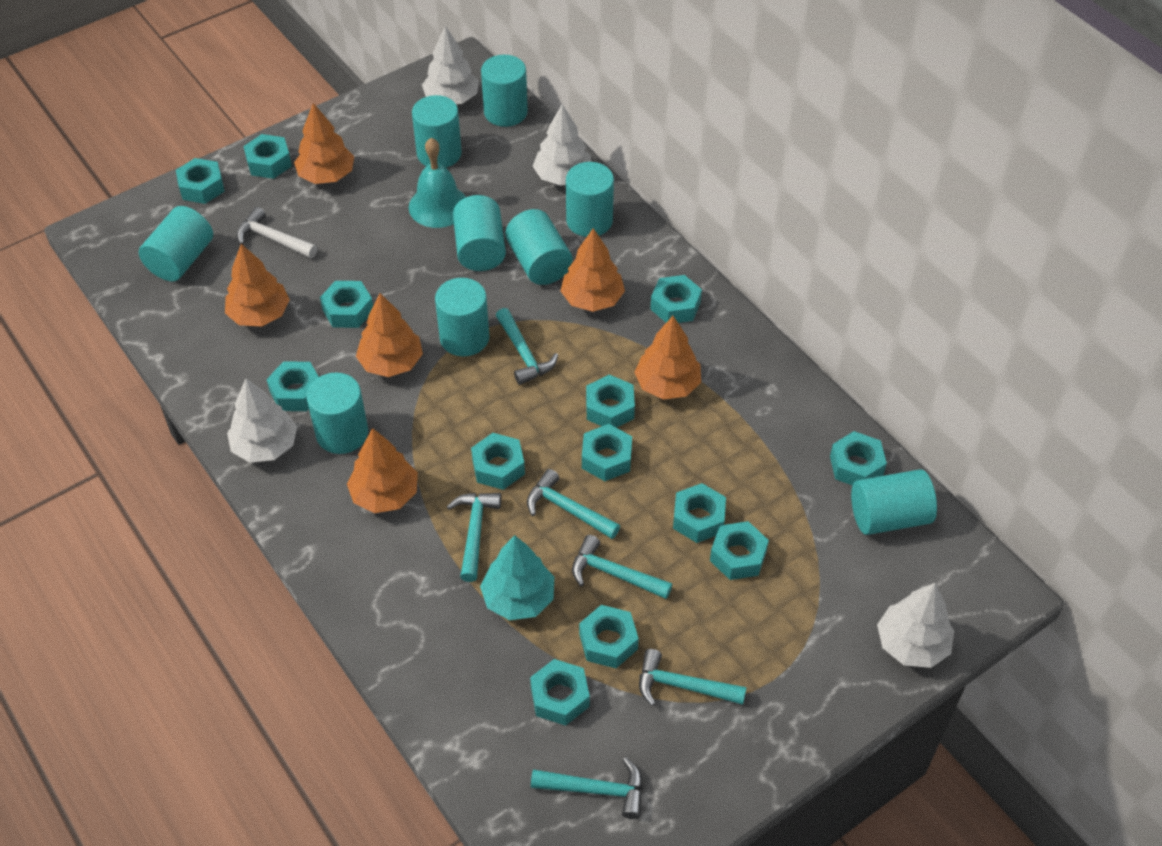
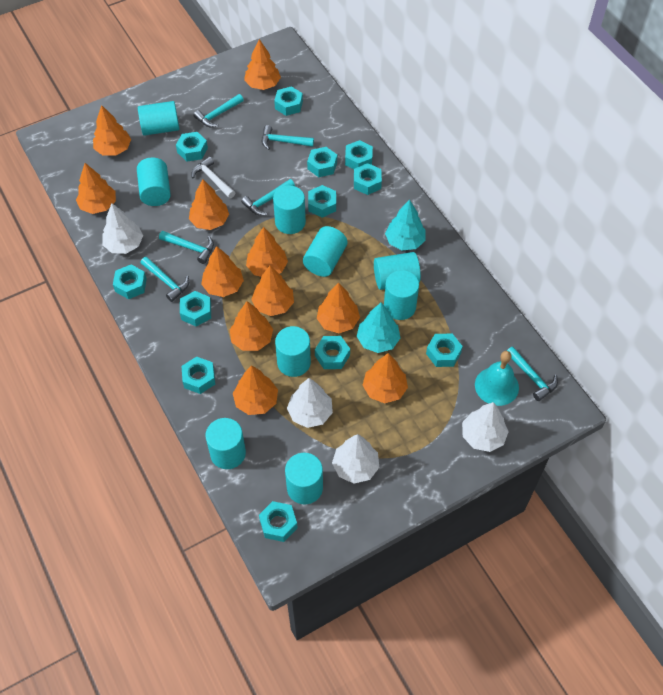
orange tree: [225,244,290,327] [294,103,354,184] [347,428,418,513] [356,293,423,377] [561,228,625,312] [634,316,701,400] = 6 -> [76,163,116,214] [93,105,131,156] [189,179,229,230] [201,246,244,297] [230,301,273,351] [233,365,278,415] [244,39,281,90] [246,227,288,277] [251,265,294,316] [317,282,360,333] [363,353,408,403] = 11
turquoise nut: [176,158,225,204] [243,134,292,179] [266,361,319,411] [320,281,373,328] [471,433,525,490] [530,659,590,726] [579,605,639,668] [582,424,632,481] [586,375,635,428] [650,275,702,323] [673,483,726,543] [710,521,769,580] [830,431,887,485] = 13 -> [113,265,147,299] [176,132,208,162] [180,291,211,326] [182,356,215,394] [259,501,297,542] [274,86,303,116] [307,147,337,177] [308,185,336,218] [315,336,350,369] [345,140,373,169] [354,163,382,195] [426,334,463,367] = 12
turquoise tree: [480,535,554,620] = 1 -> [357,303,400,353] [385,200,426,250] = 2

